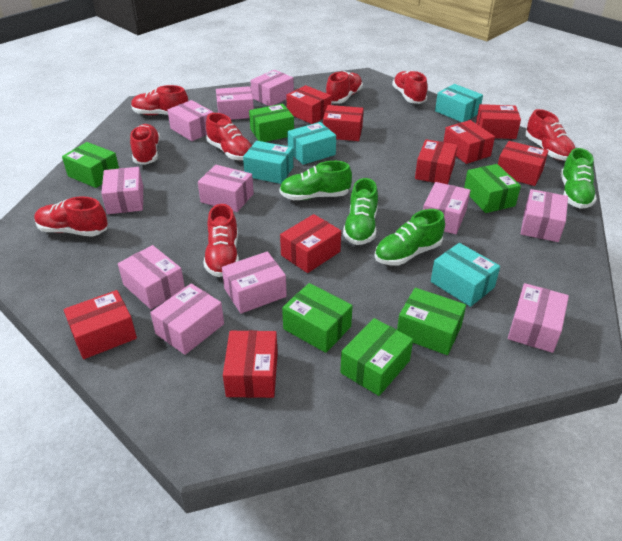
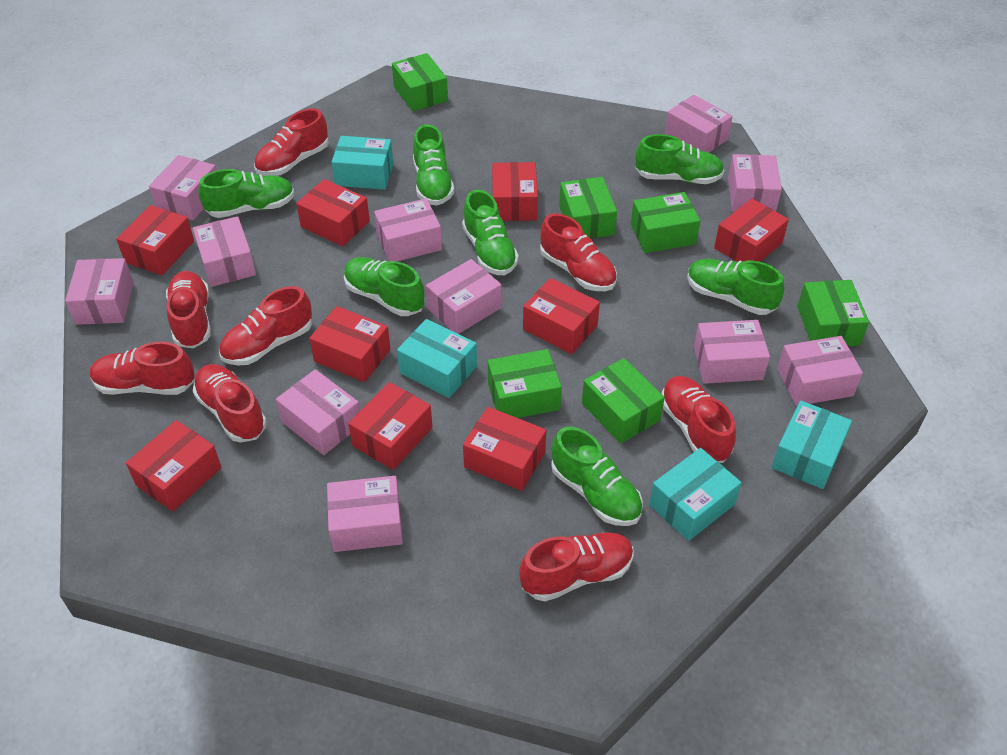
green shoe: [279,161,352,200] [343,178,378,245] [375,209,445,266] [561,148,597,209] = 4 -> [198,169,295,218] [344,257,425,316] [413,125,454,206] [462,190,519,275] [551,427,643,526] [635,134,724,184] [687,259,784,315] = 7

